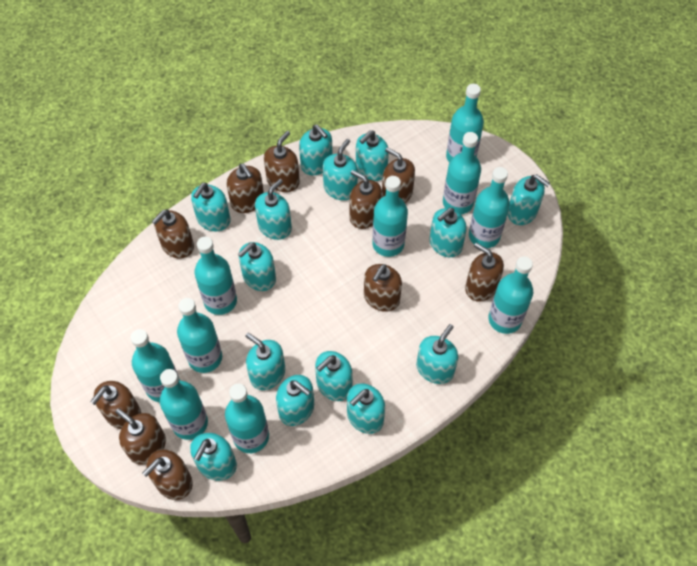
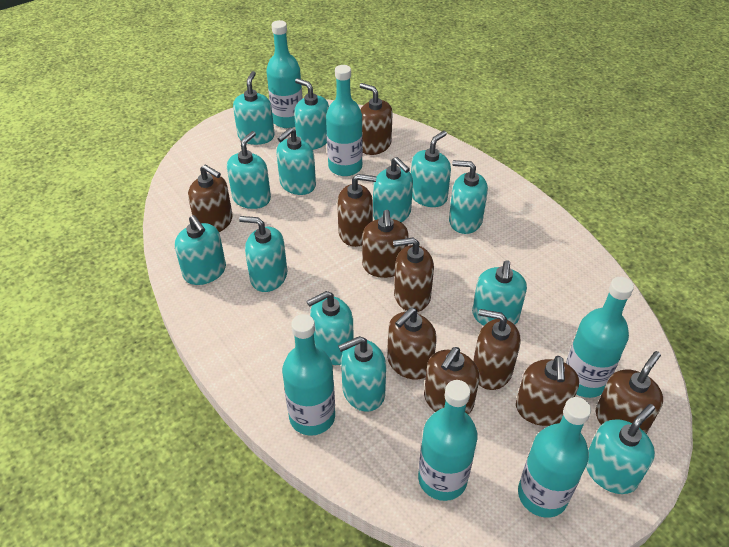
turquoise bottle: [130,329,180,402] [160,369,208,440] [177,298,222,373] [194,237,237,315] [225,384,269,453] [372,176,408,257] [443,132,481,215] [446,84,484,163] [469,167,510,248] [488,256,533,334] = 10 -> [266,20,303,128] [282,314,335,436] [326,65,363,176] [418,380,478,501] [518,397,591,518] [566,277,634,398] = 6
turquoise soap dispenser: [190,433,237,481] [191,183,231,231] [238,242,276,291] [245,333,285,390] [255,179,292,240] [276,375,314,426] [299,125,332,175] [315,351,353,401] [323,139,358,200] [347,383,385,434] [356,130,389,181] [416,324,458,384] [429,208,467,257] [508,174,550,225] = 14 -> [175,215,226,285] [227,131,271,209] [233,71,275,145] [239,216,287,292] [276,127,316,195] [294,78,329,150] [307,291,354,365] [338,336,386,412] [373,157,413,222] [411,131,451,207] [449,160,488,234] [472,260,527,325] [586,404,655,494] = 13

